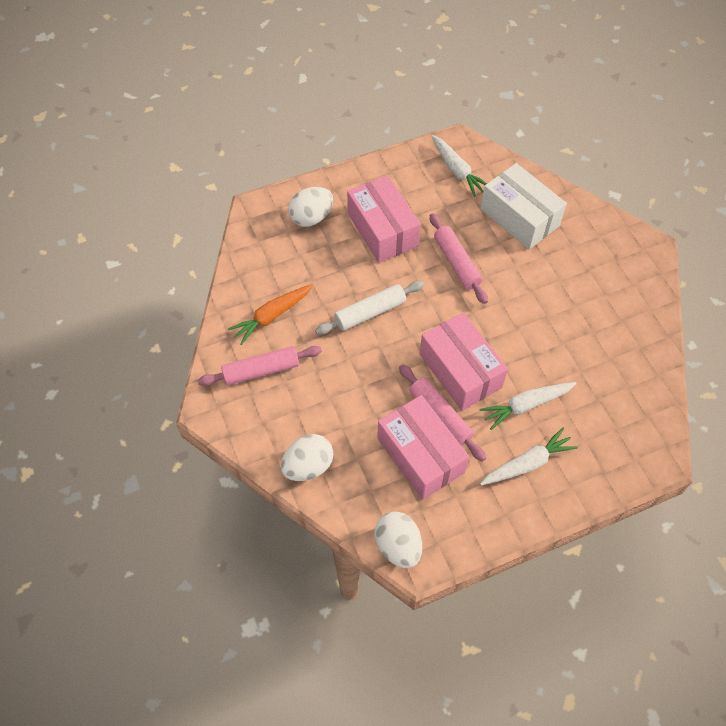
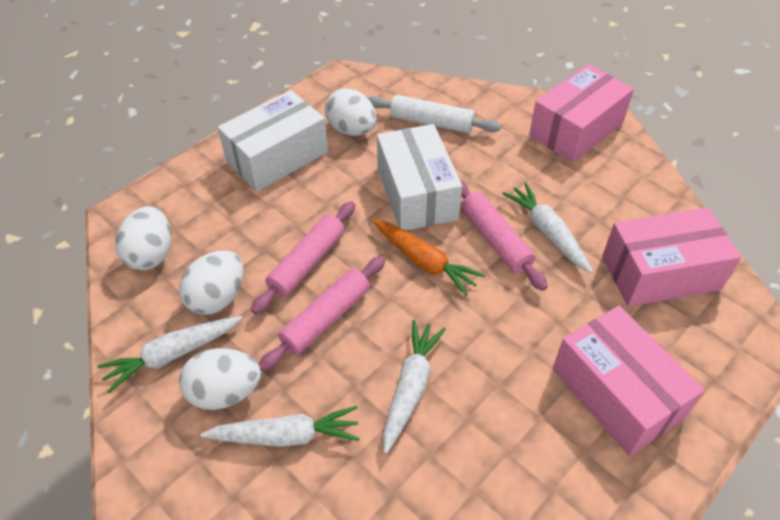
white box: [480,163,567,249] = 1 -> [217,90,328,191] [377,124,462,231] = 2
white carrot: [432,135,487,197] [479,382,576,430] [480,428,578,485] = 3 -> [97,316,242,393] [201,406,360,447] [383,320,446,454] [502,182,593,273] = 4
white egg: [281,434,334,481] [288,187,333,227] [374,511,422,568] = 3 -> [115,206,171,270] [179,250,244,315] [179,348,261,410] [325,88,377,136] = 4

